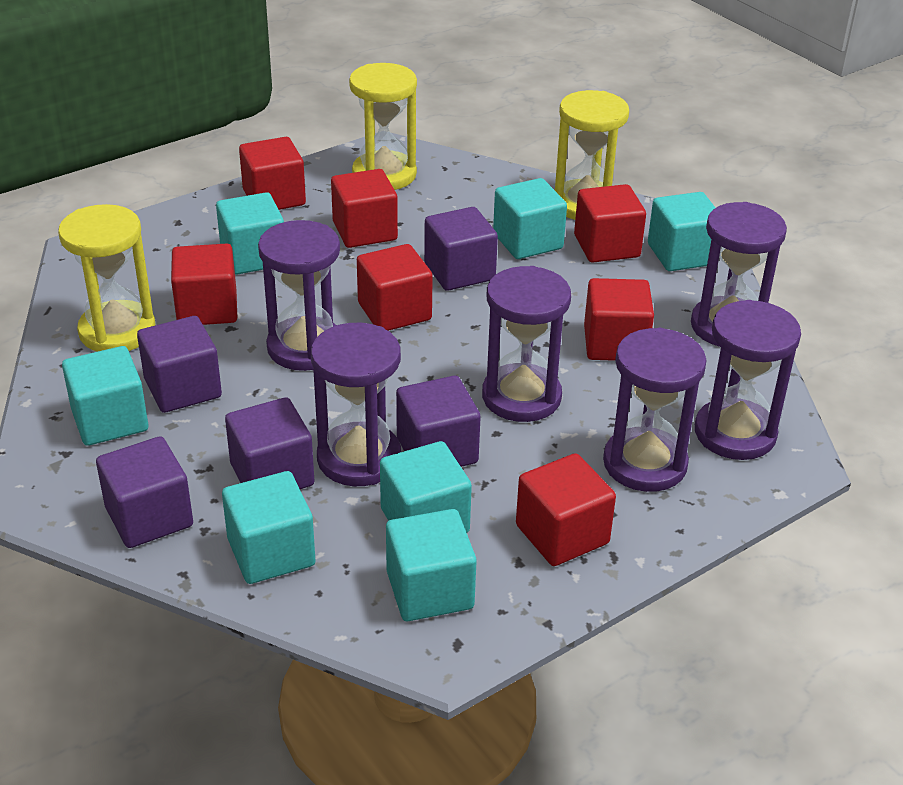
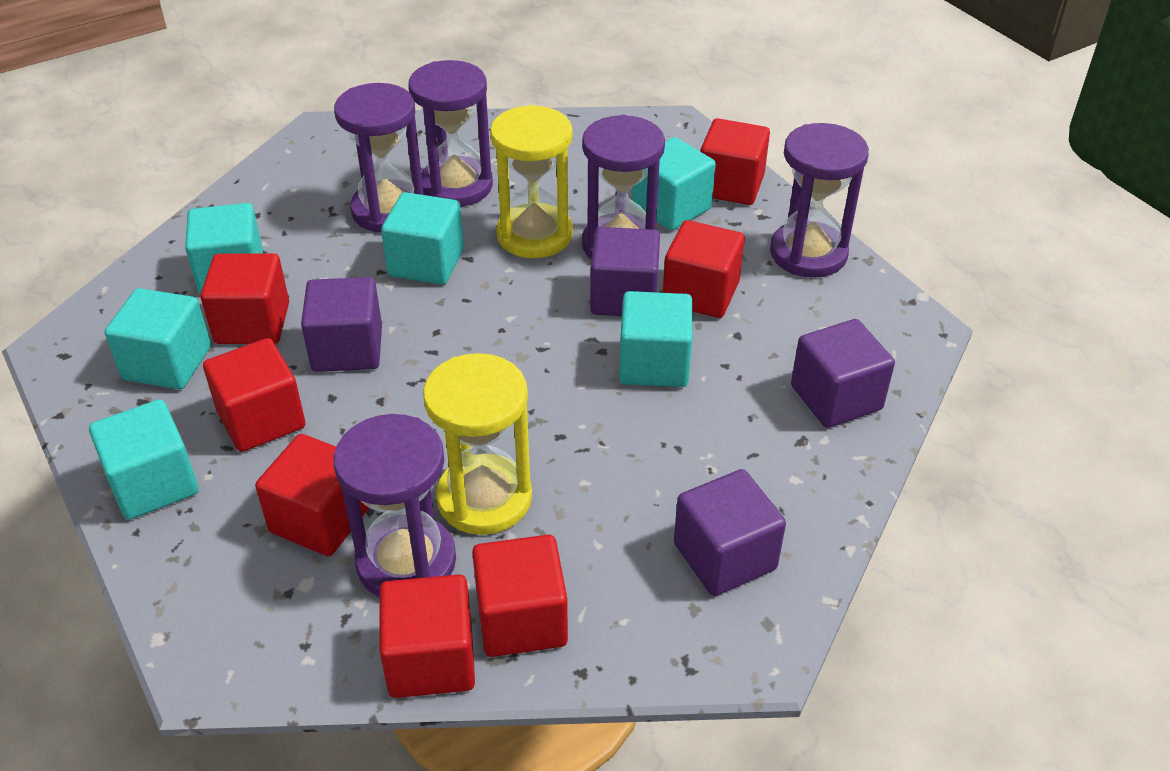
purple cube: [96,436,193,548] [137,316,222,413] [225,397,314,489] [396,376,481,467] [424,207,498,291] = 5 -> [301,277,382,372] [590,227,660,316] [674,469,786,596] [791,319,895,428] = 4
purple hourglass: [258,220,340,371] [311,323,401,486] [482,266,571,422] [603,328,706,492] [691,202,787,347] [695,300,801,460] = 6 -> [333,414,456,597] [334,83,424,233] [409,60,493,207] [582,115,665,259] [770,123,869,278] = 5
turquoise cube: [62,346,148,446] [216,192,284,275] [222,471,316,584] [380,441,472,533] [386,509,477,621] [493,178,567,259] [648,192,716,271] = 7 -> [89,399,199,520] [105,288,211,389] [185,203,263,294] [381,192,464,285] [619,291,693,387] [632,137,716,230] = 6
yellow hourglass: [58,204,156,352] [349,63,417,190] [555,90,629,220] = 3 -> [423,353,532,535] [490,105,573,258] = 2

